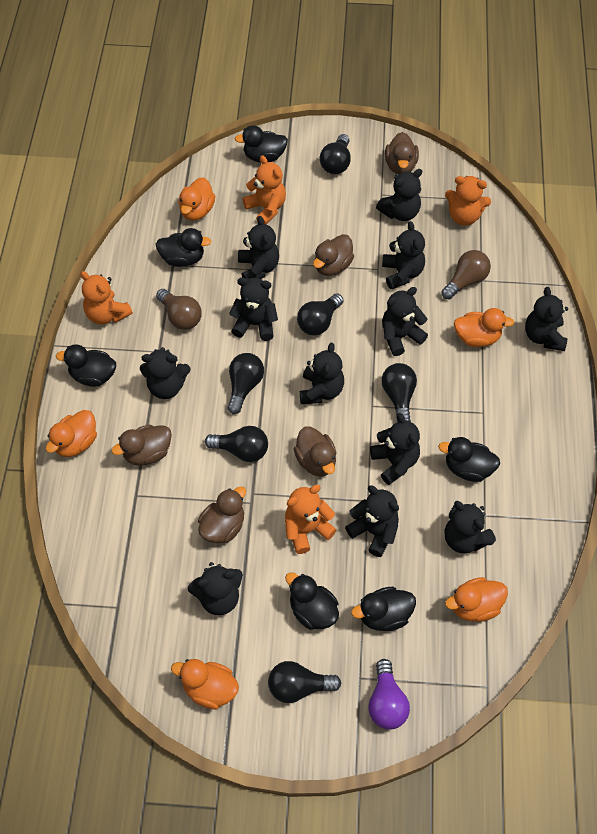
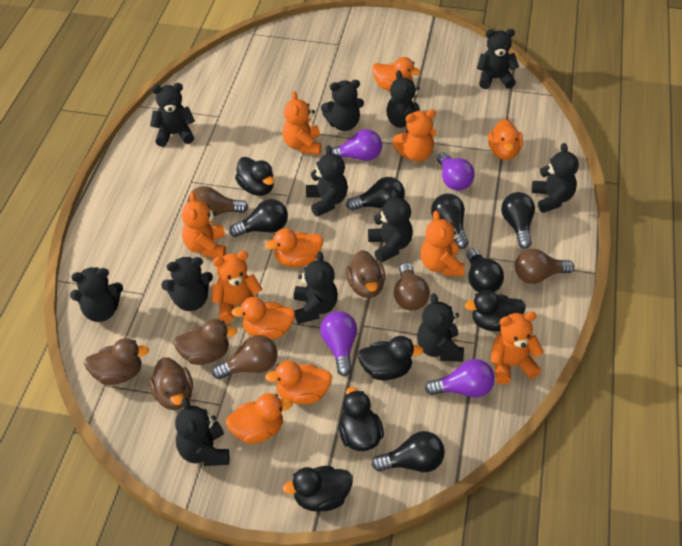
black duck: [56,344,116,387] [156,228,211,267] [235,125,288,163] [285,572,339,630] [351,587,416,631] [438,437,500,482] = 6 -> [235,157,274,196] [282,466,353,511] [339,387,384,451] [358,336,424,380] [465,290,526,331] = 5
brown duck: [112,424,172,466] [198,487,246,543] [294,426,336,477] [313,234,354,276] [385,132,419,174] = 5 -> [84,338,149,385] [149,357,193,410] [173,319,238,365] [346,250,386,298] = 4
brown light bulb: [156,289,202,330] [441,250,491,299] = 2 -> [188,186,248,216] [212,335,278,379] [394,263,430,311] [515,249,574,284] = 4
orange duck: [45,410,97,457] [171,659,239,710] [179,177,215,220] [445,577,508,622] [454,308,514,347] = 5 -> [226,393,292,444] [231,297,295,339] [265,228,323,267] [265,361,332,405] [372,57,421,91] [488,119,523,160] = 6
orange teddy bear: [81,271,133,324] [243,155,286,224] [285,485,337,554] [445,176,491,226] = 4 -> [182,192,226,258] [212,251,263,323] [282,91,321,155] [392,109,436,162] [420,210,464,276] [491,312,544,384] = 6
purple light bulb: [368,659,410,730] = 1 -> [320,311,357,376] [326,129,382,161] [425,359,495,398] [437,152,475,191] = 4

